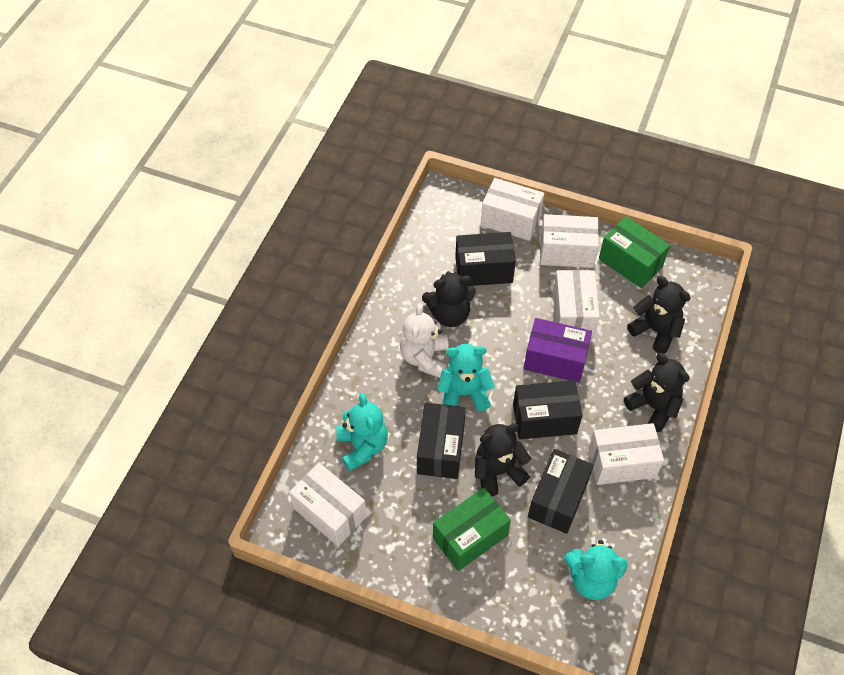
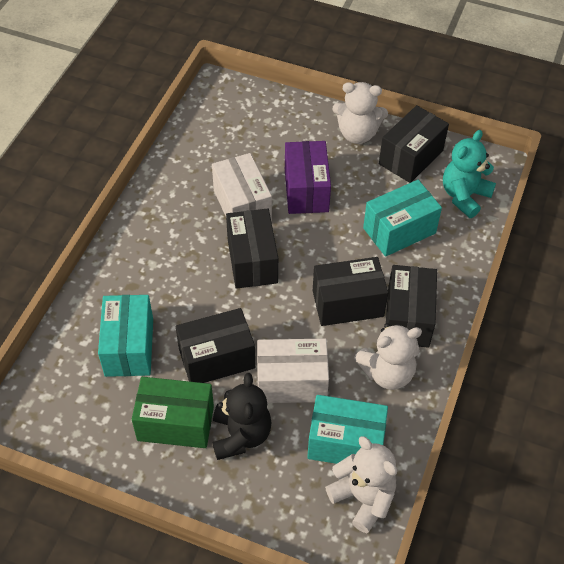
black box: [417,402,466,479] [455,232,516,286] [513,380,582,439] [528,449,594,534] = 4 -> [176,308,255,383] [226,208,278,289] [313,257,388,326] [379,105,449,183] [386,265,437,348] = 5
black teddy bear: [422,271,476,327] [475,423,531,496] [624,353,690,432] [627,276,691,354] = 4 -> [213,373,272,460] = 1
green box: [433,488,511,571] [599,216,670,288] = 2 -> [132,377,214,448] = 1
turquoise box: none = 0 -> [98,295,153,377] [307,395,388,464] [363,180,442,257] = 3
turquoise teddy bear: [336,393,388,471] [437,344,495,411] [564,540,628,600] = 3 -> [443,130,496,218] = 1
white box: [289,463,367,546] [481,178,544,241] [540,214,599,268] [553,270,600,338] [588,423,664,485] = 5 -> [212,153,272,222] [257,339,329,403] = 2
white teddy bear: [400,303,449,378] = 1 -> [325,436,397,533] [332,82,388,144] [354,323,422,390] = 3

